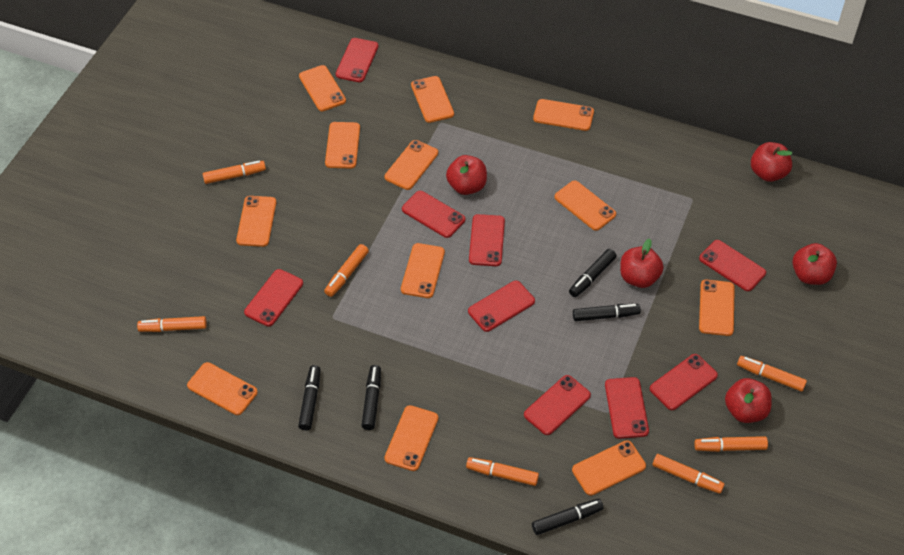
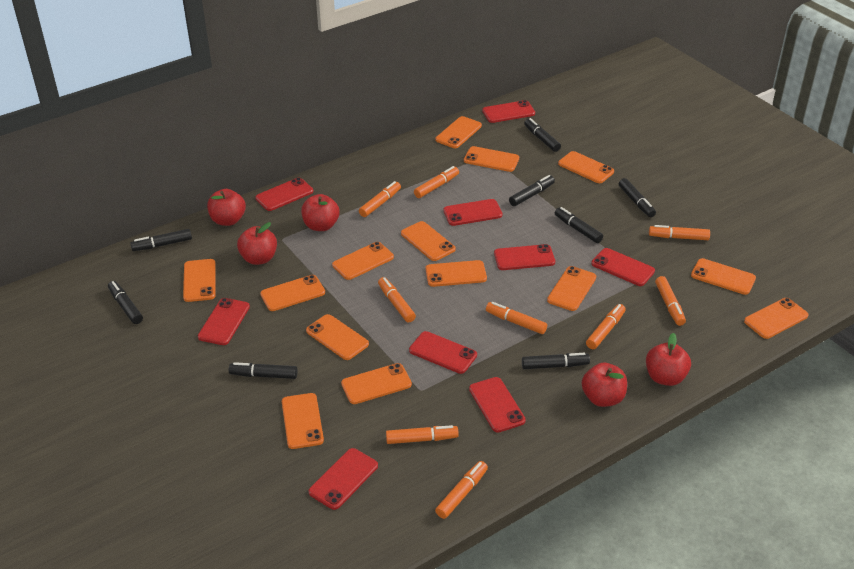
black marker: [298,365,321,430] [361,365,381,430] [532,499,603,535] [569,249,616,297] [573,304,641,321] = 5 -> [108,281,143,324] [130,229,192,251] [229,362,298,379] [509,175,555,206] [522,353,590,369] [524,118,561,152] [555,207,603,243] [619,178,656,217] = 8
orange marker: [137,316,207,332] [203,161,266,184] [324,244,369,297] [466,457,539,486] [653,454,725,494] [694,436,768,452] [737,356,807,392] = 7 -> [359,181,401,217] [378,277,416,323] [386,425,459,444] [414,166,459,198] [435,461,488,519] [486,302,547,334] [586,304,626,349] [649,225,710,240] [655,276,686,326] = 9
orange phone: [187,362,258,415] [236,196,276,247] [299,65,346,111] [325,122,360,169] [384,140,438,190] [384,405,438,471] [401,243,445,298] [411,76,454,123] [533,99,594,131] [554,181,616,231] [572,440,646,496] [699,279,735,336] = 12 -> [183,259,216,302] [260,275,325,311] [282,393,324,449] [306,314,369,360] [332,242,394,280] [341,363,412,404] [401,221,456,261] [425,260,487,287] [435,116,482,148] [464,146,519,172] [547,266,596,311] [558,151,614,183] [691,258,756,295] [744,298,809,339] = 14

